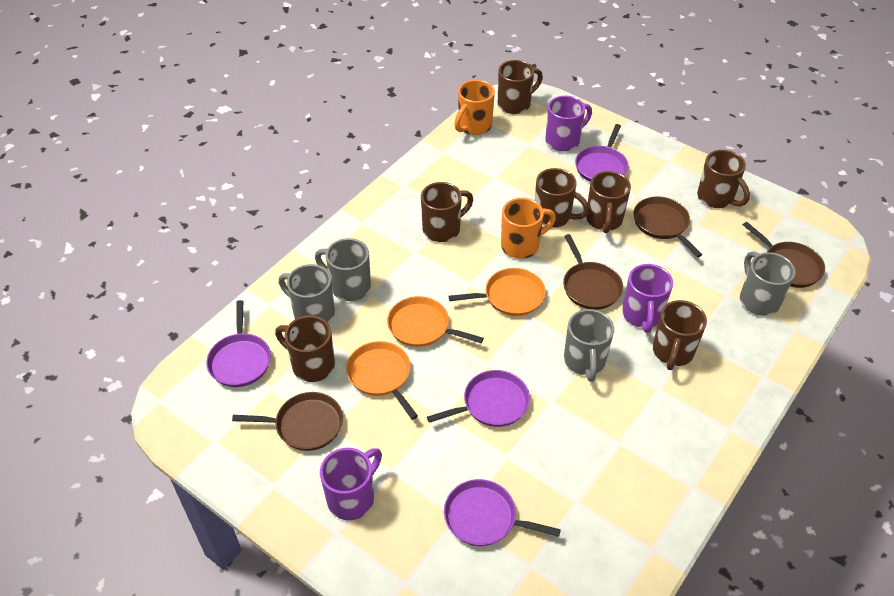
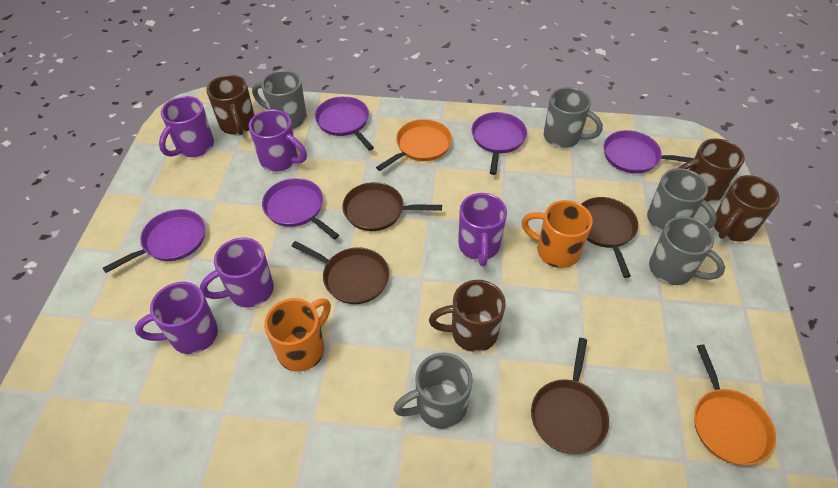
brown mug: [275,315,335,382] [421,182,473,242] [498,60,543,114] [535,168,589,228] [586,171,631,233] [653,300,707,370] [697,150,750,208] = 7 -> [206,75,255,135] [429,280,506,352] [679,139,745,202] [714,175,779,242] = 4
grey mug: [279,264,335,323] [315,238,371,301] [564,309,614,382] [740,251,796,316] = 4 -> [252,70,307,129] [393,353,473,429] [544,87,603,148] [647,168,717,232] [649,216,725,285] = 5
orange pan: [346,341,418,420] [387,296,484,347] [449,268,546,316] = 3 -> [376,119,452,171] [694,344,776,465] = 2
purple mug: [320,448,382,520] [545,96,592,152] [622,264,673,333] = 3 -> [135,282,218,354] [159,96,214,157] [200,237,274,308] [249,110,307,172] [458,193,507,266] = 5
purple pan: [206,300,271,387] [427,370,530,427] [444,479,561,546] [575,124,628,182] = 4 -> [103,209,205,273] [262,178,339,240] [315,96,374,150] [472,112,527,175] [604,130,694,174] = 5

